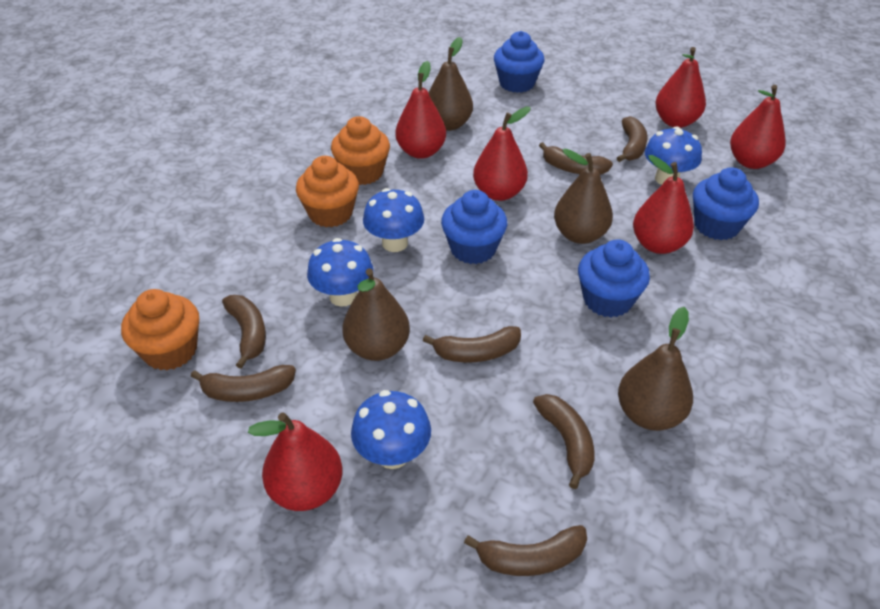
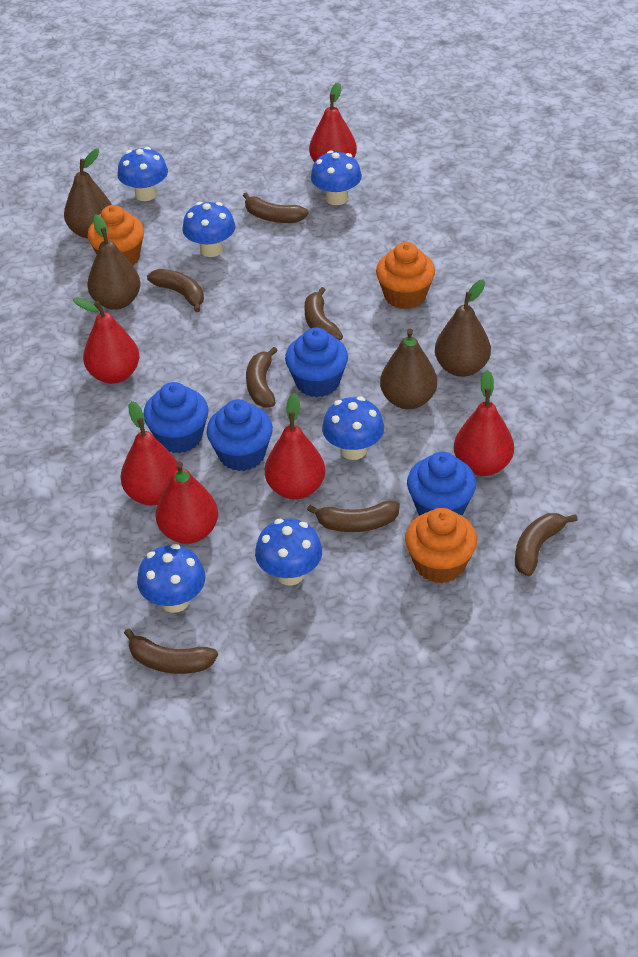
blue mushroom: [307,238,374,307] [351,390,431,469] [363,188,424,252] [645,127,702,185] = 4 -> [117,147,168,201] [137,544,206,613] [182,202,235,257] [255,519,322,585] [311,150,362,205] [322,396,384,460] = 6

